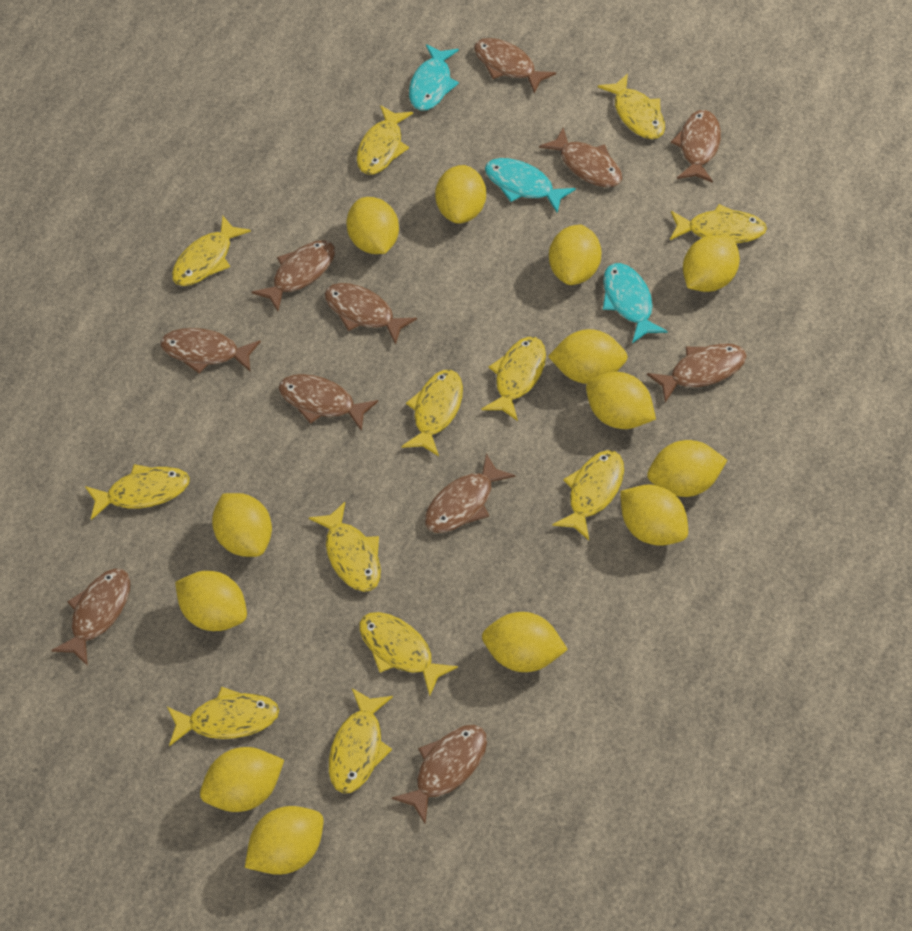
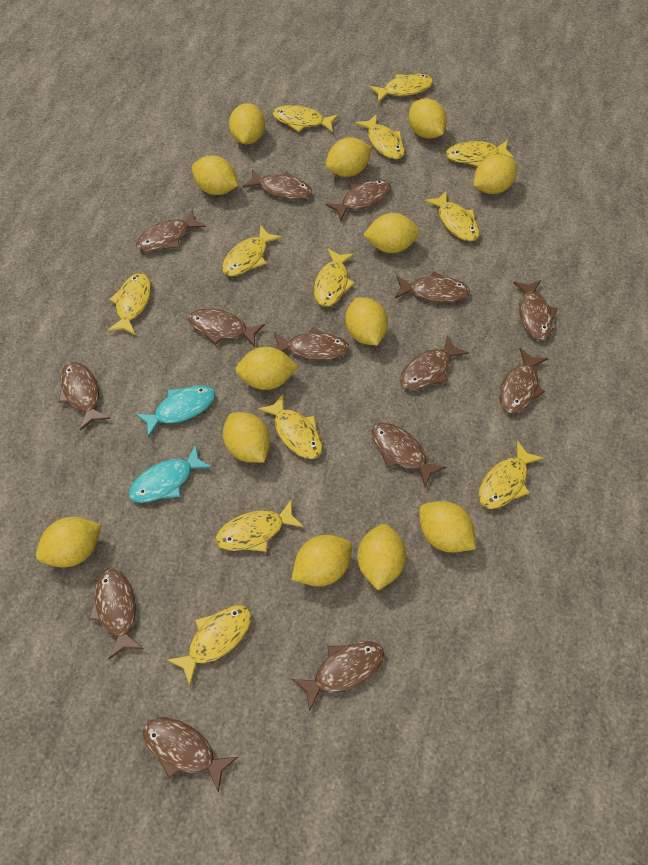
brown fish: [51,569,130,666] [161,328,261,374] [252,240,335,311] [279,374,378,431] [325,283,417,345] [392,725,487,824] [425,454,515,533] [474,38,556,94] [539,128,622,187] [647,344,747,402] [671,110,721,183] = 11 -> [58,362,110,431] [89,569,144,660] [136,210,206,252] [143,718,238,793] [188,309,265,347] [243,169,312,200] [274,327,349,361] [292,641,384,712] [326,179,391,221] [372,423,446,487] [395,271,470,303] [400,335,469,390] [499,348,548,414] [513,280,557,340] = 14
turquoise fish: [409,44,459,111] [485,158,576,212] [603,263,668,343] = 3 -> [129,444,212,503] [135,385,215,438] = 2

